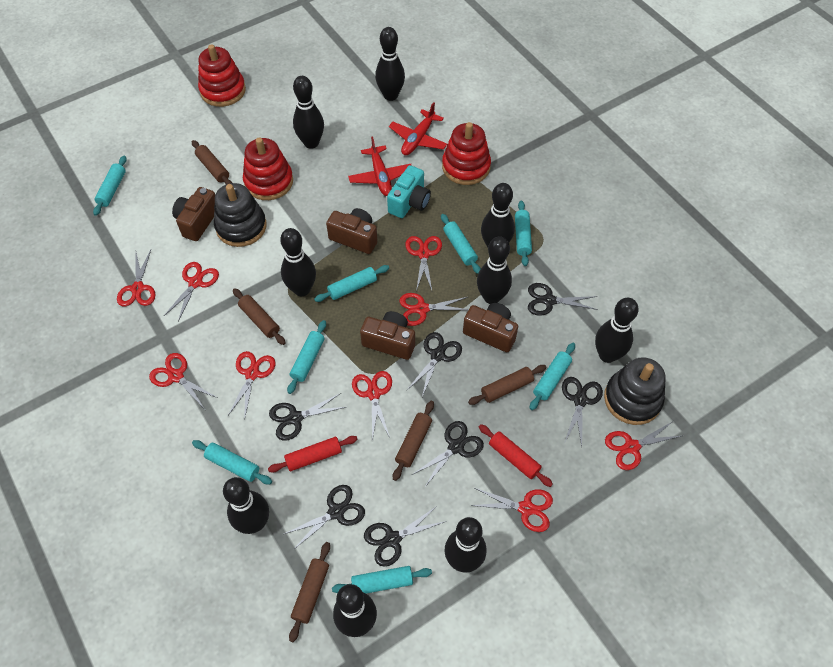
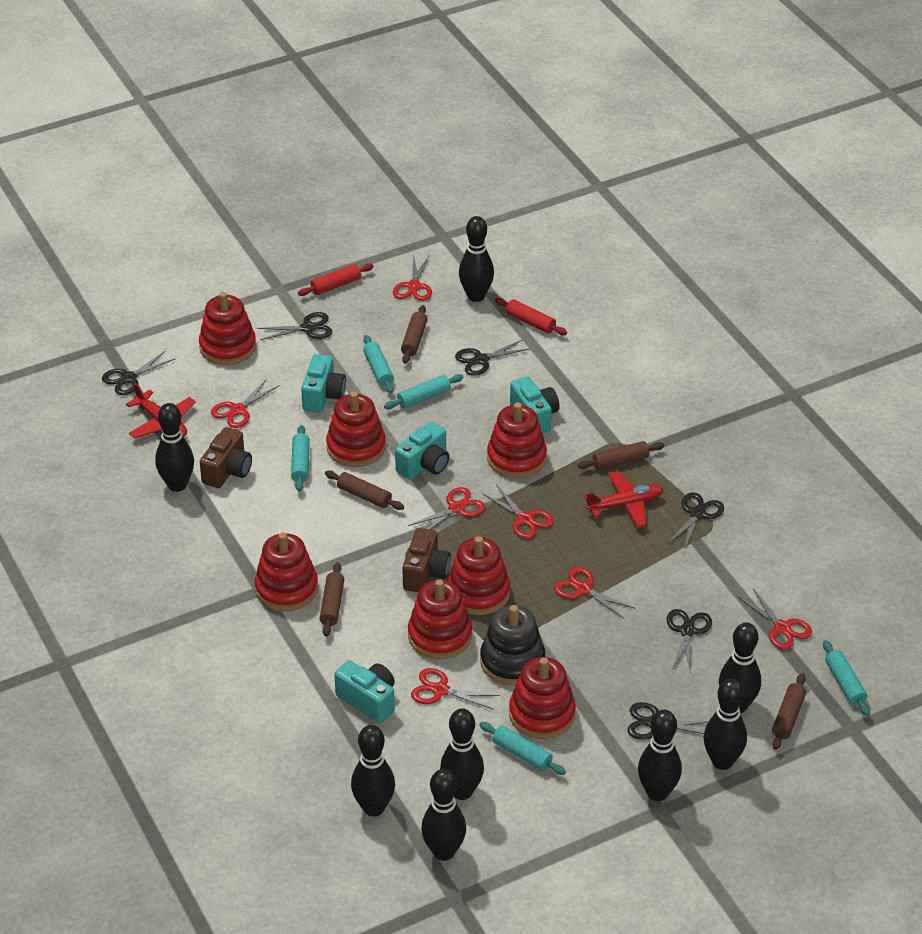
black bowling pin: [223,477,269,534] [280,228,316,296] [293,76,324,149] [333,584,377,637] [375,27,405,101] [444,517,486,573] [477,236,512,304] [481,183,515,248] [595,298,639,363] = 9 -> [155,403,194,492] [351,725,395,817] [421,769,466,861] [440,708,484,800] [459,216,494,302] [638,710,682,801] [704,678,747,770] [719,623,761,713] = 8
black scissors: [269,393,346,441] [284,485,365,550] [364,506,447,567] [407,332,462,397] [412,421,484,488] [528,283,598,316] [562,377,603,447] = 7 -> [102,351,175,395] [257,312,332,340] [455,339,529,376] [627,702,709,740] [667,493,724,551] [667,609,712,673] = 6
black stacking toy: [214,183,266,247] [604,357,666,425] = 2 -> [480,605,545,685] = 1
brown camera: [172,187,215,241] [326,208,378,254] [360,311,415,360] [463,303,518,352] = 4 -> [200,427,252,488] [402,528,451,592] = 2
red scissors: [117,250,155,306] [149,353,218,408] [164,262,219,322] [228,351,275,420] [352,371,392,441] [399,293,469,326] [406,236,442,291] [470,488,553,532] [605,422,681,470] = 9 -> [211,379,280,428] [393,255,432,301] [408,487,485,530] [411,668,500,710] [482,486,554,539] [554,567,634,619] [738,589,812,650] = 7
red stacking toy: [198,44,246,107] [243,137,293,200] [442,122,491,185] = 3 -> [199,292,256,365] [254,532,318,611] [326,391,386,467] [408,579,472,659] [447,536,510,615] [487,402,547,478] [509,657,576,739] = 7
turquoise camera: [387,165,431,218] = 1 -> [301,354,346,413] [334,660,395,723] [395,422,449,480] [510,377,560,434] = 4
turquoise rolling pin: [93,156,127,216] [192,440,272,484] [287,320,326,394] [314,265,389,302] [332,566,432,593] [441,214,481,274] [515,201,532,266] [530,343,575,410] = 8 -> [291,425,310,491] [363,335,394,393] [384,374,463,409] [480,722,566,775] [823,640,870,716] = 5

